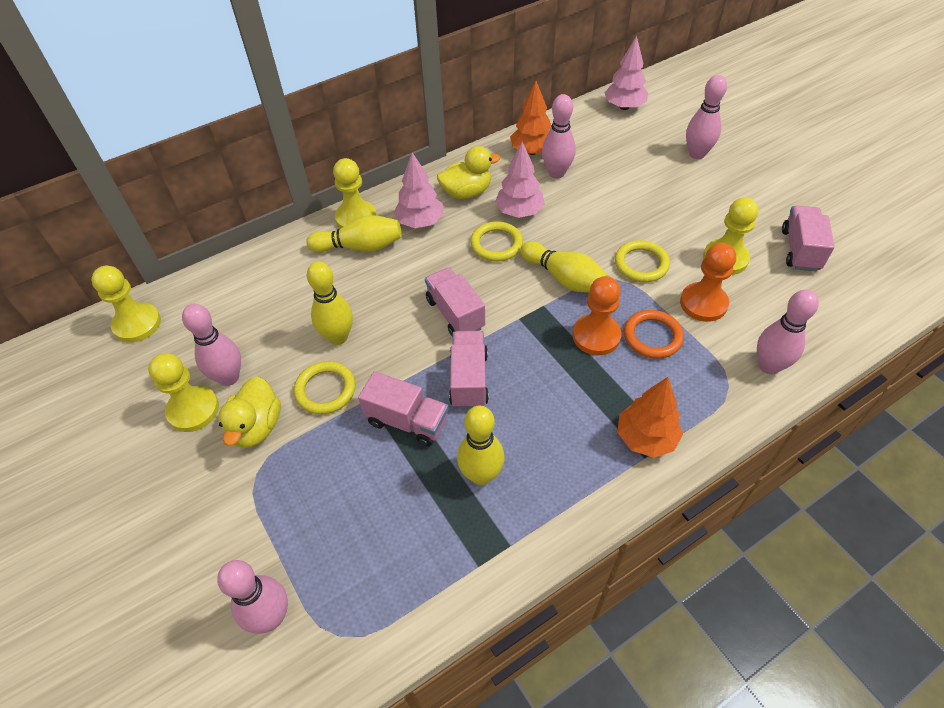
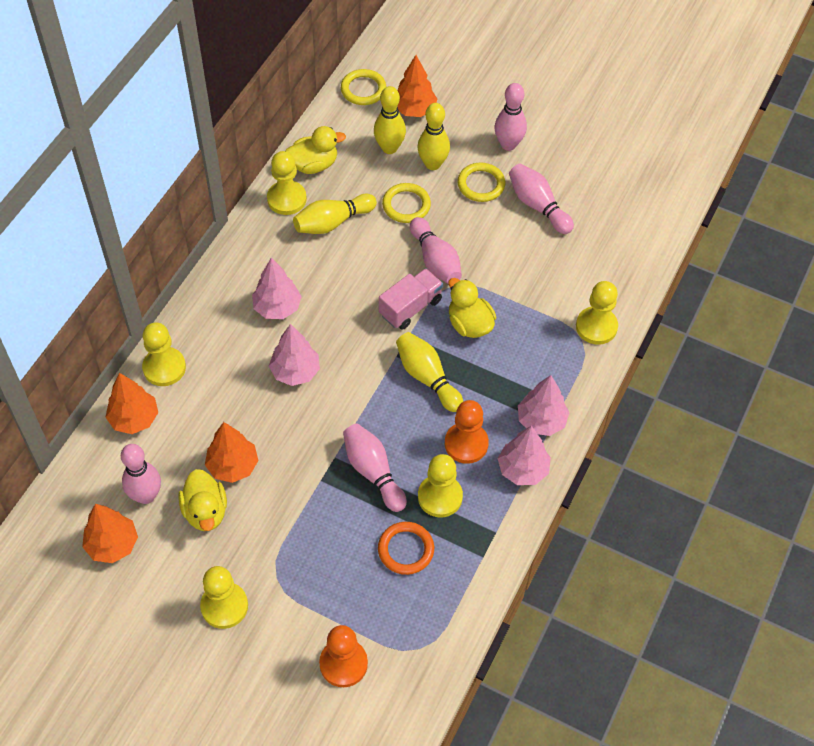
orange tree: [510,81,551,155] [617,377,683,458] = 2 -> [82,504,138,563] [106,373,158,434] [205,422,258,483] [397,55,437,117] = 4
pink tree: [394,152,443,228] [495,142,545,218] [605,36,648,110] = 3 -> [252,258,302,319] [269,324,320,386] [498,426,551,485] [518,375,570,436] = 4
pink truck: [358,371,448,446] [425,267,485,337] [449,331,489,409] [782,206,835,271] = 4 -> [379,268,443,330] = 1
yellow duck: [218,376,281,448] [437,146,500,199] = 2 -> [178,469,227,531] [285,126,346,174] [448,278,496,338] = 3
yellow pawn: [91,266,161,343] [148,353,219,432] [333,158,377,229] [703,197,759,275] = 4 -> [142,322,186,386] [200,566,248,629] [267,151,307,215] [418,454,463,517] [576,281,618,345] = 5

